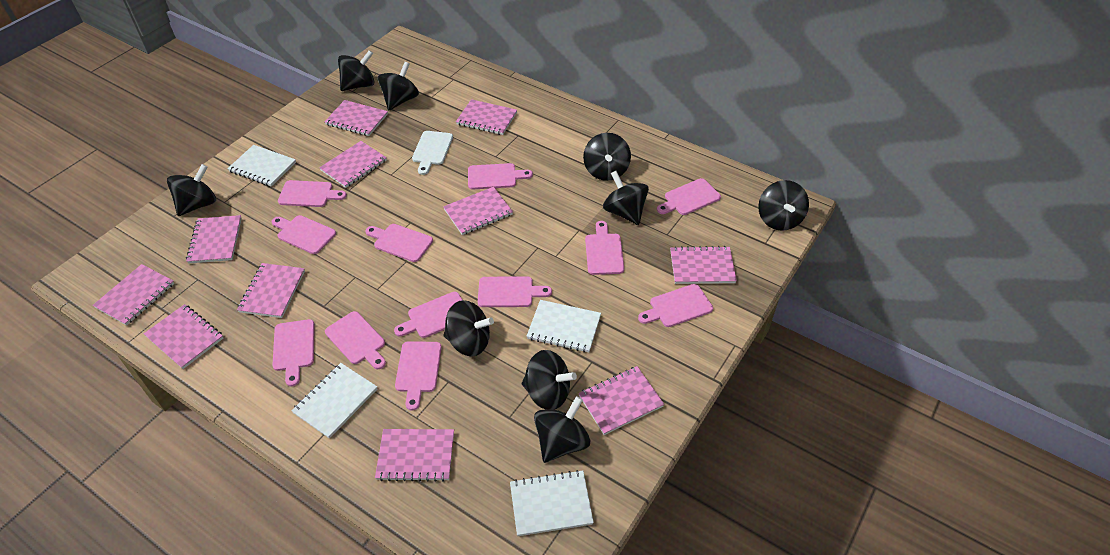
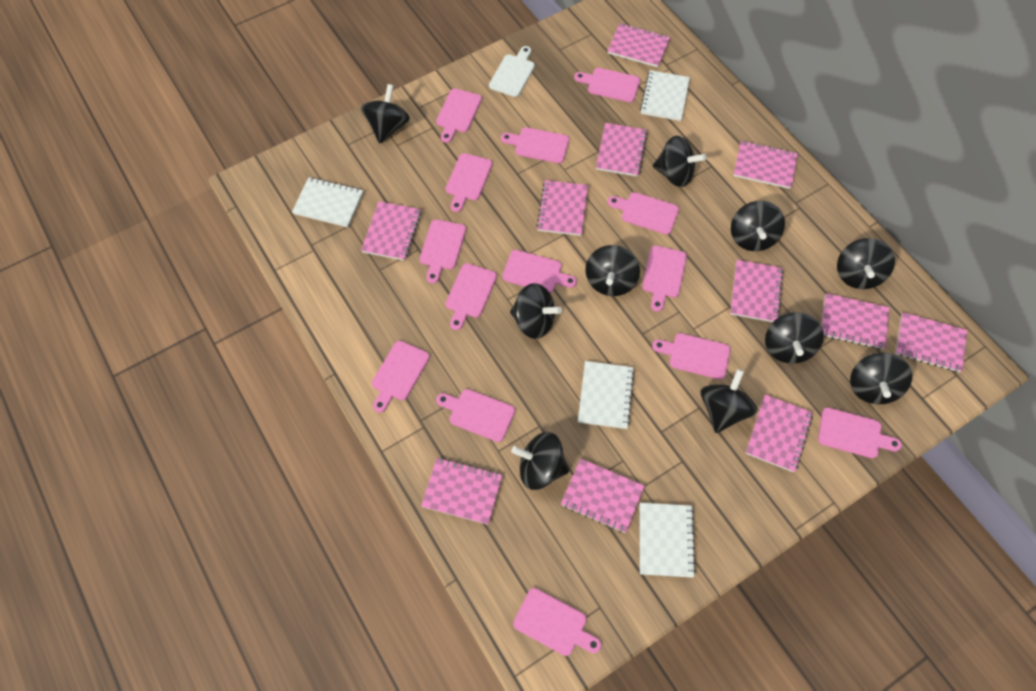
black spinning top: [167,164,216,216] [338,50,374,91] [378,62,419,110] [444,300,494,356] [522,350,577,410] [534,396,590,463] [583,133,631,181] [603,171,649,225] [758,180,809,231] = 9 -> [361,84,410,143] [510,283,562,339] [511,432,569,490] [585,245,640,296] [653,136,706,187] [700,369,757,433] [731,201,785,251] [765,312,824,364] [837,238,895,289] [850,352,912,404] = 10
pink cutting board: [272,215,336,254] [272,319,315,386] [278,180,347,207] [325,311,386,369] [365,224,433,262] [394,292,462,338] [395,341,442,411] [468,163,533,189] [478,276,552,307] [585,221,624,275] [638,284,713,327] [657,178,721,215] = 12 -> [372,341,430,413] [420,219,466,284] [436,88,482,143] [436,389,515,442] [445,263,497,330] [446,153,492,212] [501,127,569,163] [502,250,577,293] [513,588,601,656] [574,68,640,102] [608,192,679,234] [642,246,687,312] [652,333,730,380] [818,407,902,458] = 14

